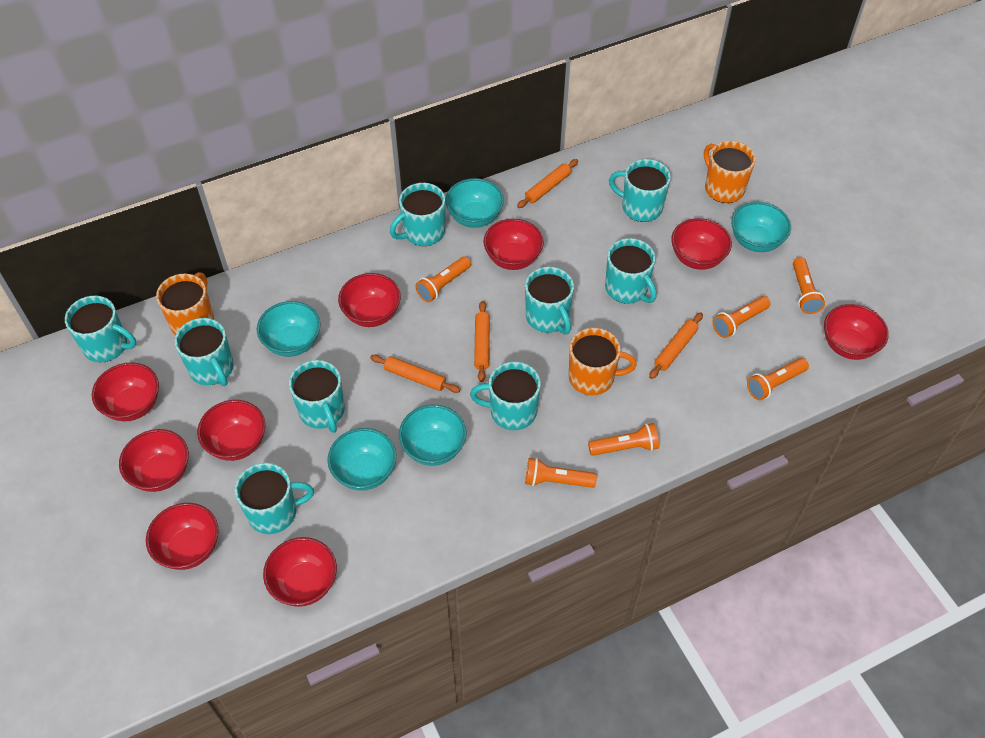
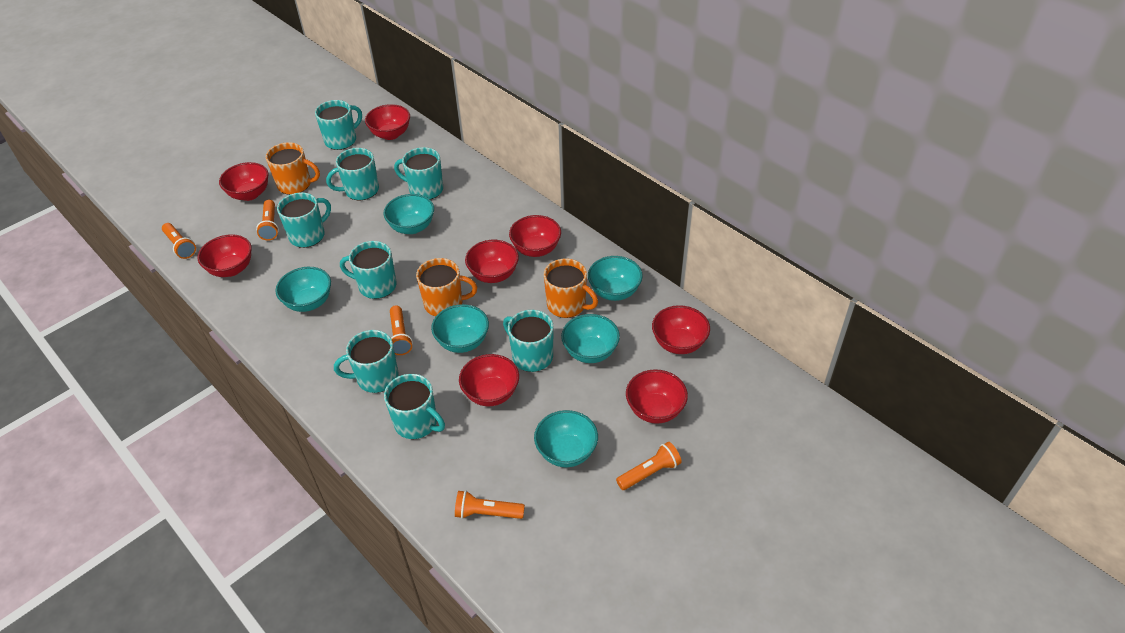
orange flashlight: [415,256,471,302] [525,458,597,488] [588,423,659,456] [712,296,771,338] [747,358,809,400] [793,257,825,314] = 6 -> [162,223,196,259] [256,200,279,241] [390,305,413,355] [455,490,525,519] [616,442,682,490] = 5
orange rolling pin: [370,355,461,393] [474,301,490,382] [517,159,578,208] [649,312,703,379] = 4 -> none = 0
red bowl: [92,362,159,421] [119,429,189,492] [146,503,219,570] [197,400,266,461] [263,537,337,607] [338,273,401,327] [483,219,544,270] [671,218,732,270] [824,304,889,360] = 9 -> [198,234,252,277] [219,162,268,201] [365,104,410,140] [459,354,519,406] [465,240,519,283] [509,215,561,257] [626,369,688,424] [652,305,710,354] = 8
turquoise bowl: [257,301,320,357] [327,428,396,491] [399,405,466,466] [445,178,504,228] [731,202,791,252] = 5 -> [275,267,331,312] [383,194,434,234] [431,304,489,353] [534,410,598,467] [561,314,620,363] [588,256,643,301] = 6
turquoise mug: [65,296,136,362] [175,318,234,386] [235,463,314,534] [289,360,345,433] [390,183,445,246] [470,362,541,430] [525,267,574,335] [605,238,657,304] [609,159,671,222] = 9 -> [277,192,331,248] [315,100,362,150] [326,148,379,200] [334,330,399,393] [340,241,397,299] [384,374,445,439] [394,147,443,199] [503,310,553,372] = 8

